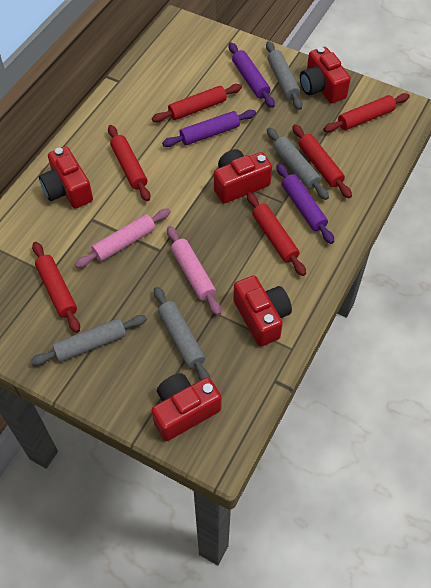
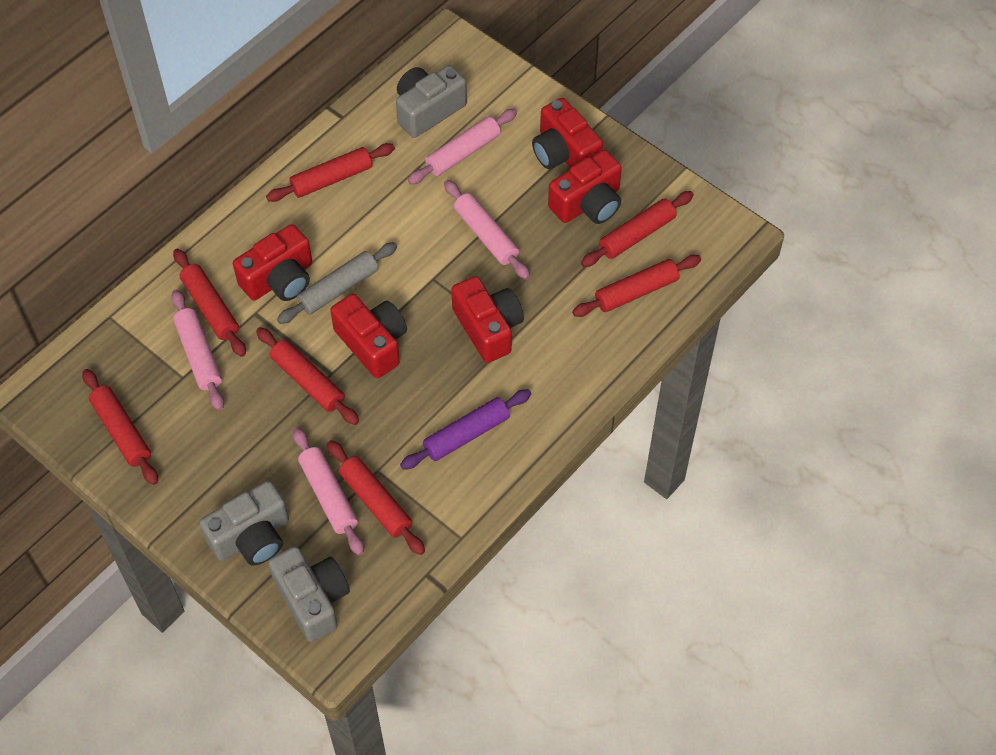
grey camera: none = 0 -> [199,481,289,566] [268,546,350,642] [396,65,467,138] = 3
grey rolling pin: [30,315,147,365] [154,287,210,381] [266,41,302,110] [267,127,329,200] = 4 -> [277,242,397,324] = 1
pink rolling pin: [75,209,171,268] [167,226,221,315] = 2 -> [171,290,224,411] [293,427,364,556] [408,109,517,184] [444,180,530,279] = 4
purple rolling pin: [162,110,256,147] [229,42,275,108] [276,163,334,244] = 3 -> [400,389,531,470] = 1
red rolling pin: [32,242,80,333] [108,125,150,201] [152,84,242,122] [247,192,306,276] [292,124,352,198] [323,93,410,133] = 6 -> [82,369,158,485] [173,249,246,357] [256,327,359,425] [266,143,395,202] [327,440,425,555] [572,255,701,317] [581,191,694,267] = 7

